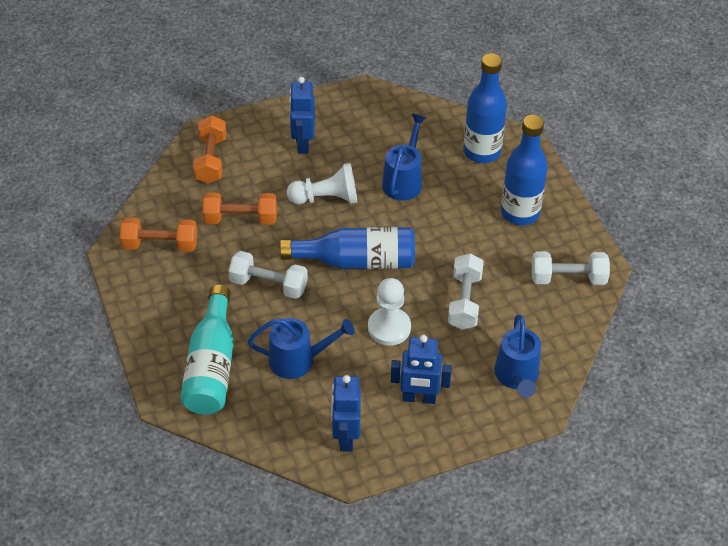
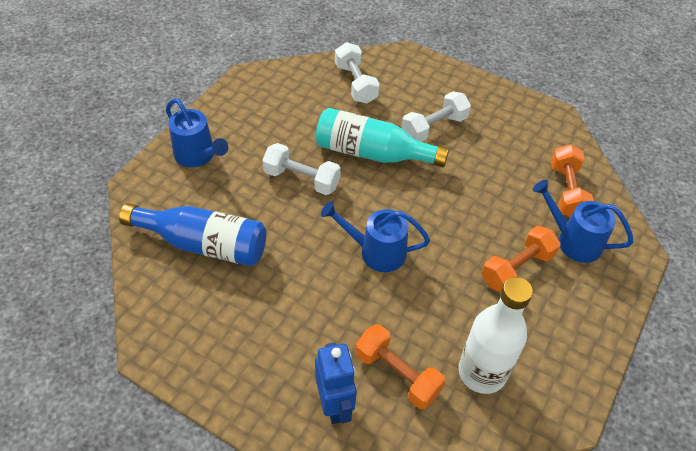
blue bottle: [280,227,415,269] [463,53,507,163] [501,115,548,225] = 3 -> [119,203,266,266] = 1
blue robot: [289,77,315,154] [331,375,361,452] [391,335,452,404] = 3 -> [315,343,357,424] = 1
white bottle: none = 0 -> [458,277,533,394] = 1
white pawn: [287,163,357,204] [368,278,411,346] = 2 -> none = 0

